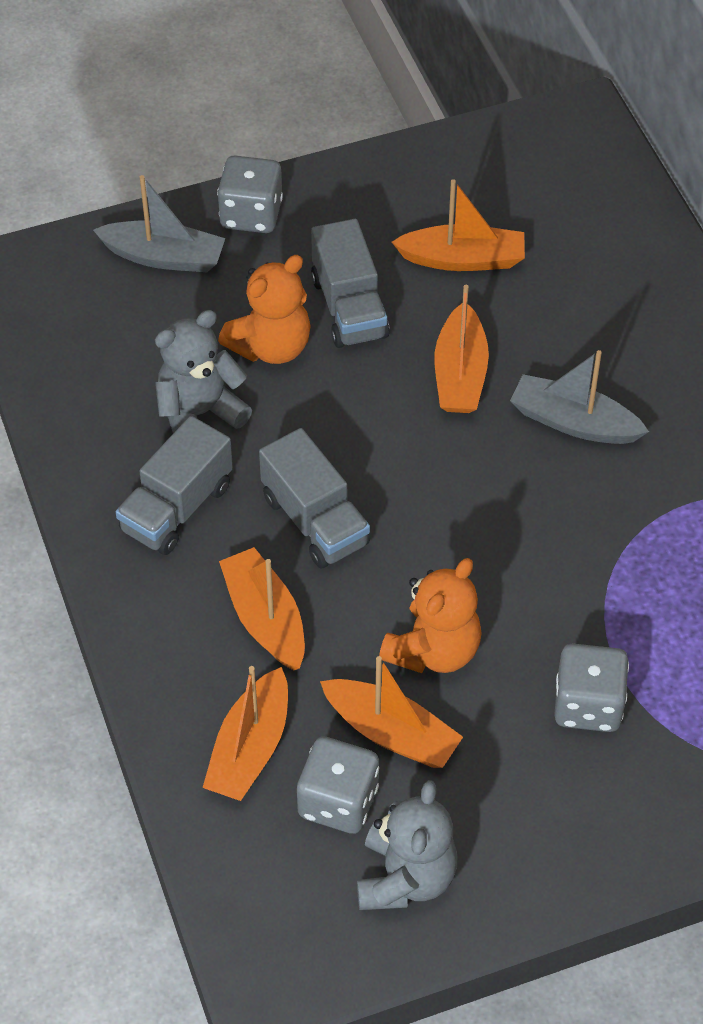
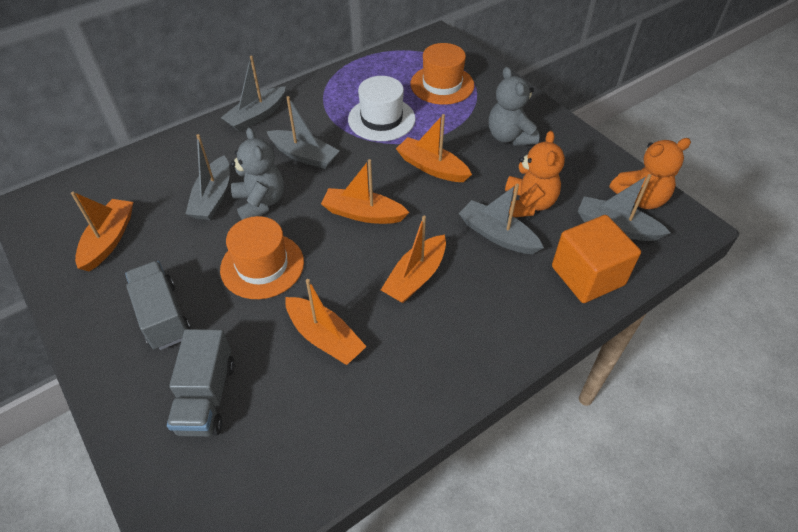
grey boat: [93,175,225,272] [510,350,649,444] = 2 -> [185,134,230,220] [221,56,286,132] [267,96,340,169] [459,184,544,254] [578,174,671,241] = 5
grey dice: [217,156,283,233] [297,736,379,834] [554,644,629,732] = 3 -> none = 0
grey truck: [116,416,233,555] [259,428,370,568] [311,219,390,348] = 3 -> [125,261,191,350] [167,329,234,437] = 2
orange cube: none = 0 -> [552,215,641,303] = 1
orange hat: none = 0 -> [220,216,304,299] [411,43,474,105] = 2
white hat: none = 0 -> [348,76,416,141] = 1

